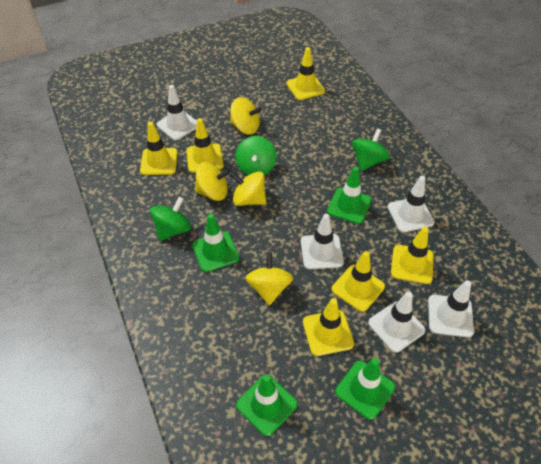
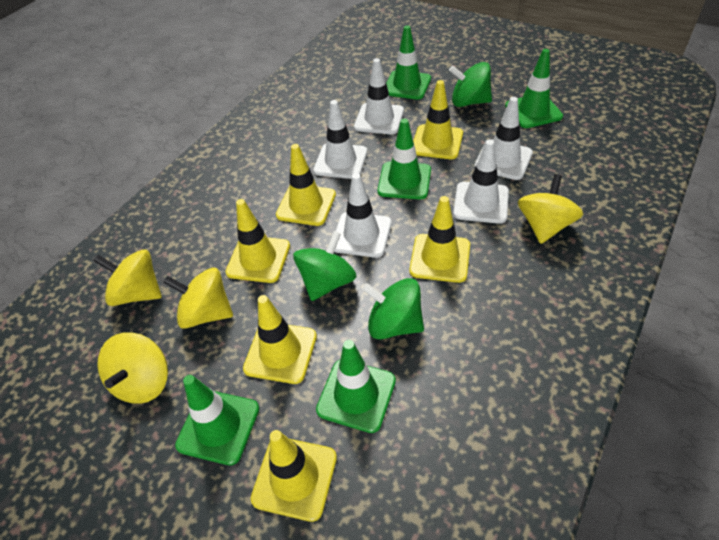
green traffic cone: [192,214,240,272] [236,374,298,436] [327,166,371,224] [335,358,395,420] = 4 -> [175,375,260,465] [316,340,396,433] [378,118,431,199] [386,25,431,100] [505,49,563,128] = 5

